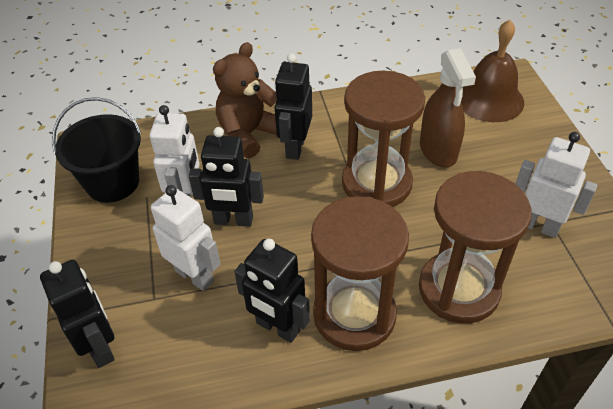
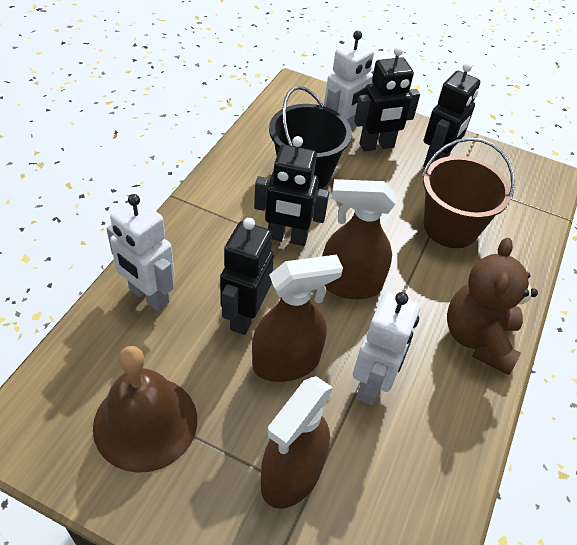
brown bucket: none = 0 -> [422,137,515,248] = 1
brown hourglass: [311,196,409,351] [342,71,425,207] [419,171,532,324] = 3 -> none = 0
brown spray bottle: [420,48,476,167] = 1 -> [252,255,343,382] [261,376,333,509] [322,179,396,299] = 3

